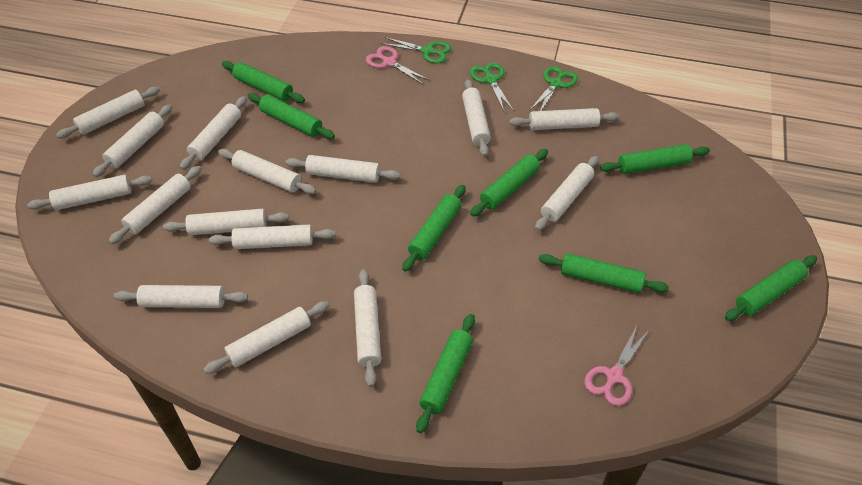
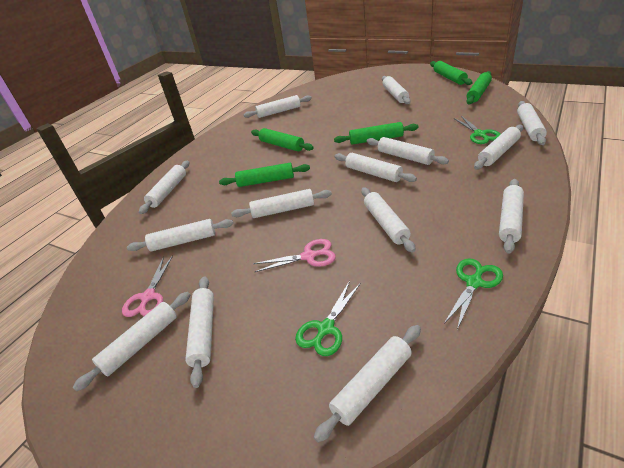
green rolling pin: [222,61,305,103] [248,93,335,139] [402,185,466,272] [416,314,475,433] [470,149,548,216] [539,253,669,293] [600,144,710,174] [725,255,817,321] = 8 -> [219,163,310,187] [251,128,314,151] [334,122,419,145] [430,61,473,85] [467,71,492,104] = 5
white rolling pin: [27,175,153,210] [56,87,160,138] [92,104,172,177] [109,166,202,244] [114,285,248,308] [163,209,289,235] [180,96,247,170] [204,301,329,374] [209,225,336,249] [218,149,316,194] [286,155,400,183] [354,269,381,387] [462,79,491,157] [509,108,619,130] [535,156,599,231] = 15 -> [73,292,190,391] [127,219,233,252] [139,160,189,214] [185,276,214,388] [231,189,332,218] [243,95,312,118] [313,325,421,443] [335,153,417,182] [361,187,416,253] [367,137,449,165] [382,76,411,104] [474,125,523,169] [499,179,524,254] [517,101,547,145] = 14

